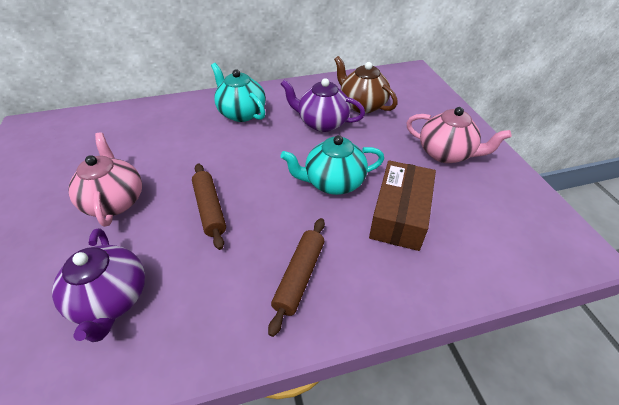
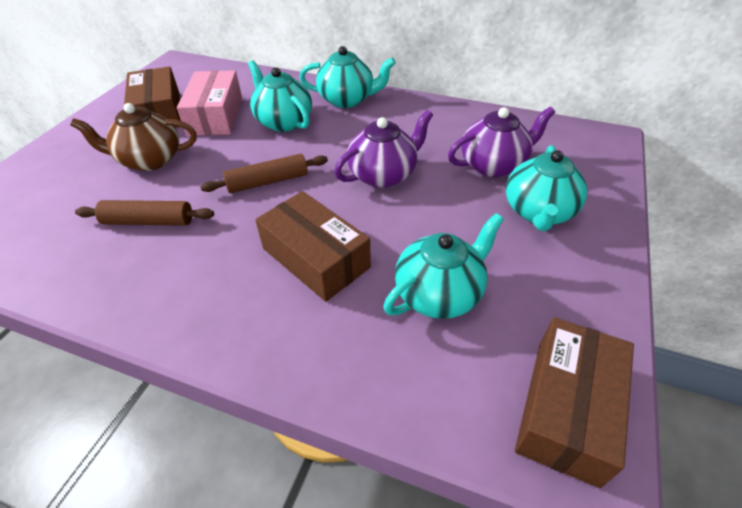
brown box: [369,160,436,251] = 1 -> [124,66,181,128] [255,191,371,302] [515,317,634,488] = 3
pink box: none = 0 -> [177,70,242,136] = 1
pink teapot: [68,133,142,227] [406,107,512,163] = 2 -> none = 0
turquoise teapot: [211,63,266,122] [280,135,384,195] = 2 -> [248,60,312,132] [299,46,396,108] [383,213,504,319] [506,145,587,231] = 4

